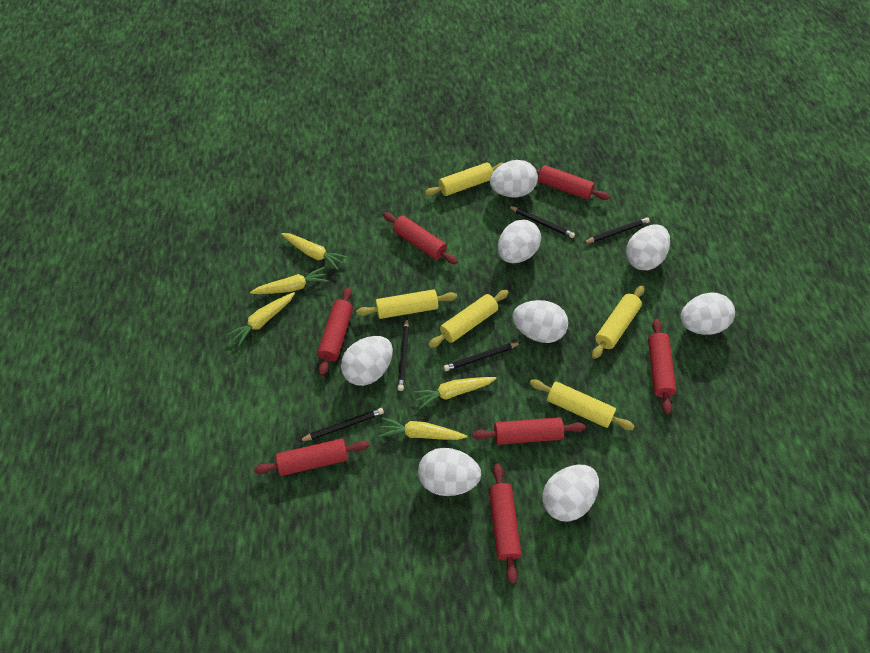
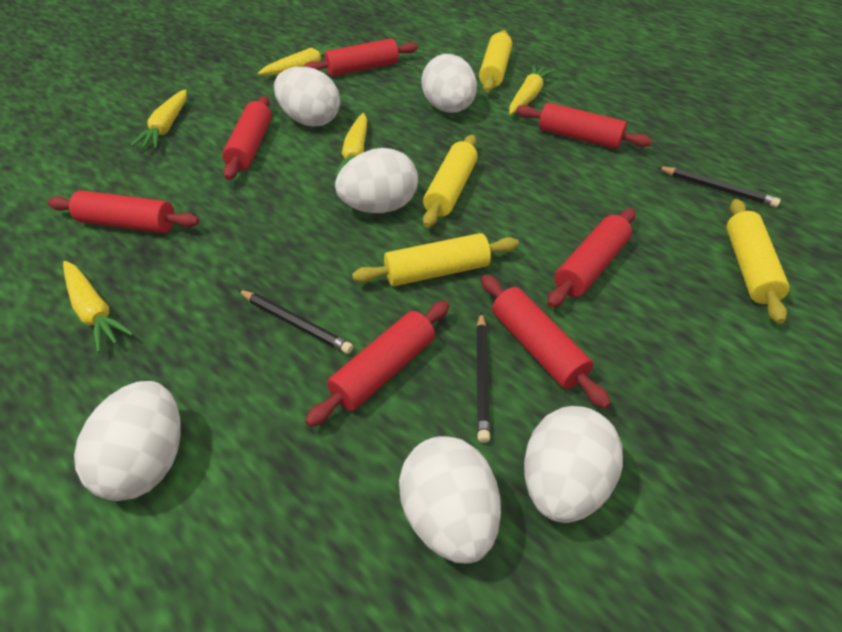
black pencil: [299,408,384,441] [397,318,409,391] [444,342,522,371] [508,206,575,238] [584,217,650,243] = 5 -> [238,290,353,354] [476,312,490,443] [658,167,781,207] = 3
white egg: [341,336,393,386] [418,448,481,496] [490,160,538,198] [498,220,541,263] [513,300,568,343] [542,465,599,522] [626,225,670,270] [681,293,735,335] = 8 -> [74,381,181,501] [274,67,340,127] [335,148,418,213] [399,436,501,564] [421,54,477,113] [524,406,623,523] = 6
yellow rolling pin: [356,289,457,319] [424,162,504,196] [428,290,509,348] [530,379,635,430] [592,285,644,359] = 5 -> [352,233,519,286] [423,135,478,228] [479,30,512,92] [726,199,790,324] = 4

